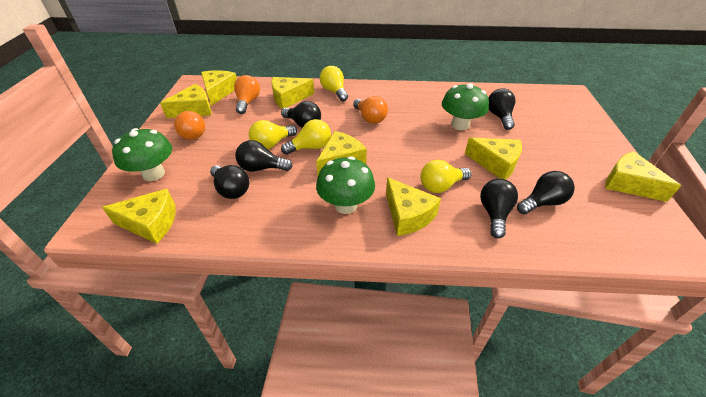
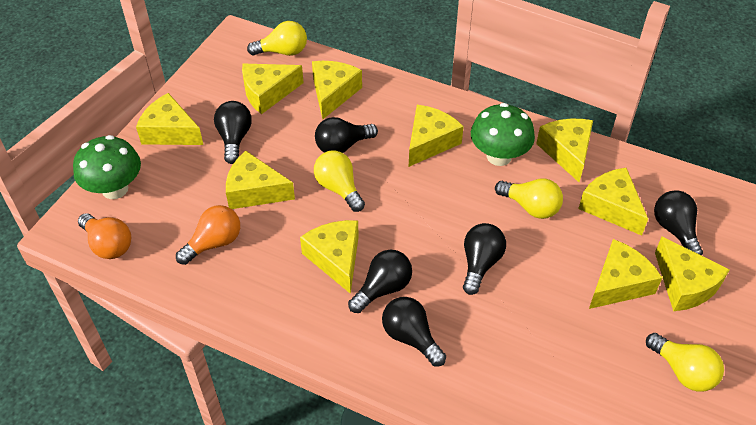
green mushroom: [112,128,172,181] [316,156,375,214] [442,83,489,130] = 3 -> [73,135,141,199] [471,103,535,166] = 2
orange light bulb: [174,111,205,140] [234,75,260,114] [353,96,388,124] = 3 -> [78,213,131,259] [176,205,240,265] = 2
yellow cheese: [102,189,176,244] [160,84,211,118] [201,70,237,106] [272,77,314,109] [316,131,367,175] [386,177,441,236] [465,137,522,180] [605,151,681,202] = 8 -> [136,93,203,145] [226,151,295,209] [242,64,304,114] [300,220,359,294] [312,61,362,120] [409,105,464,167] [536,119,593,182] [578,168,648,236] [589,239,662,309] [655,237,730,311] = 10

